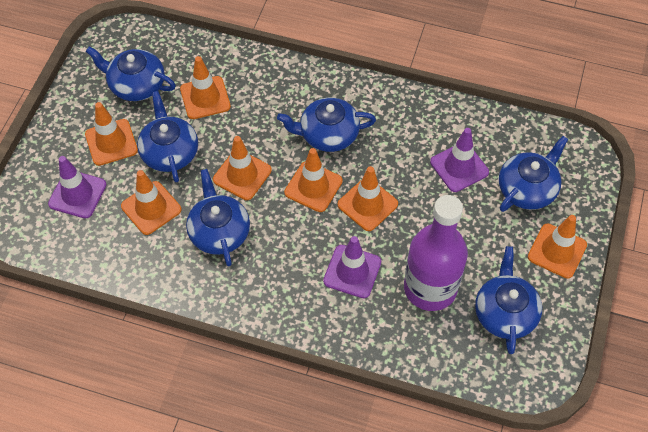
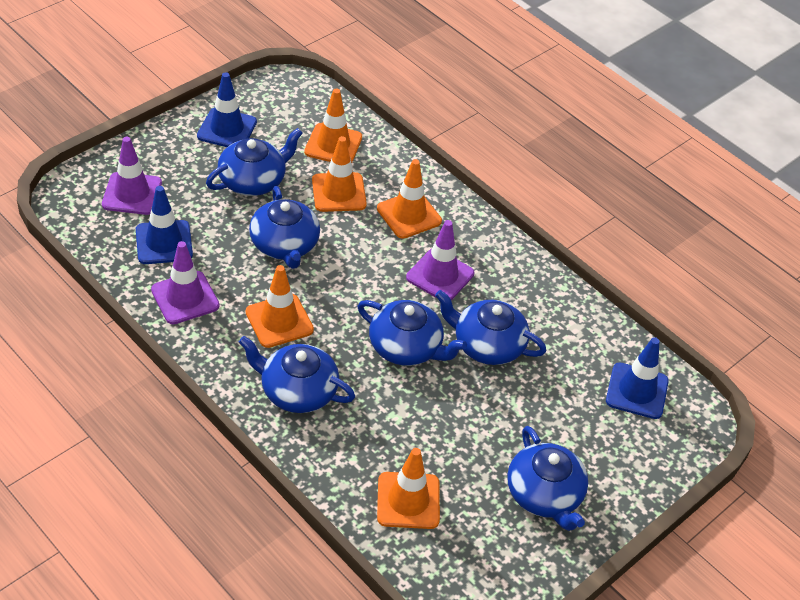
blue traffic cone: none = 0 -> [136,186,193,264] [197,72,257,147] [606,337,669,419] = 3
orange traffic cone: [85,102,138,166] [121,170,182,235] [180,56,231,119] [213,136,272,200] [284,148,343,212] [337,166,398,231] [528,215,587,279] = 7 -> [246,265,314,348] [304,89,362,163] [312,136,367,212] [377,159,442,239] [377,448,440,529] = 5
purple bottle: [404,195,468,311] = 1 -> none = 0

